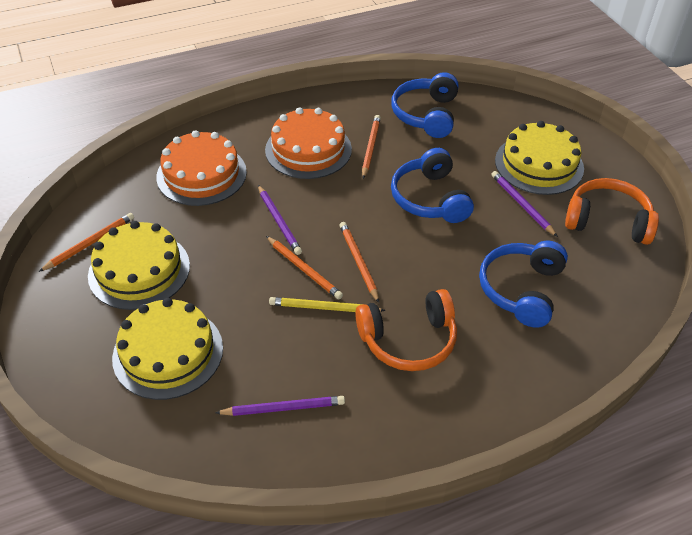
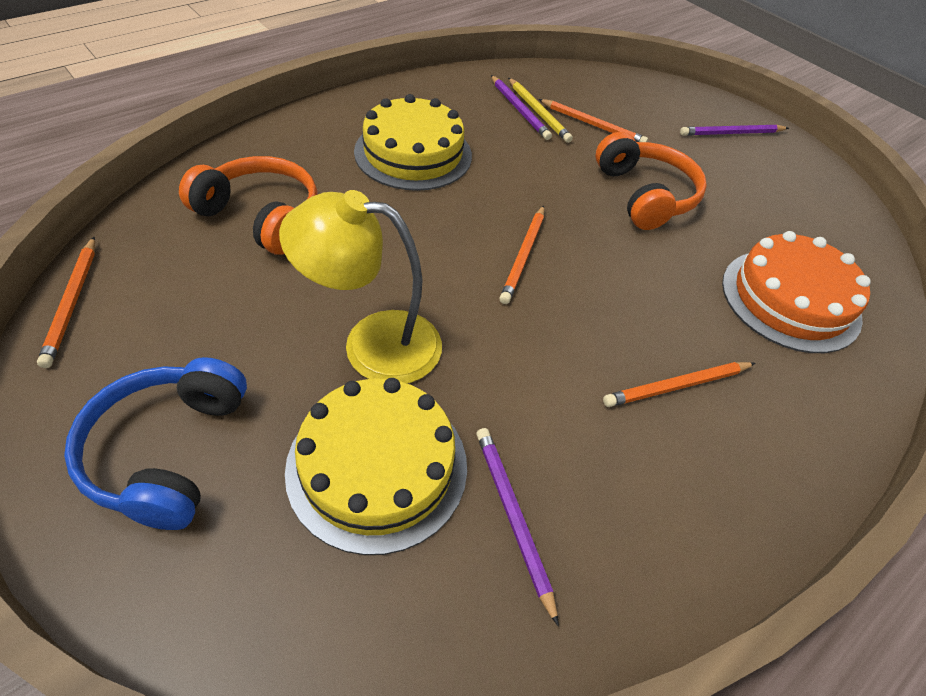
blue headphones: [391,72,459,138] [391,148,474,223] [479,241,568,328] = 3 -> [64,357,247,530] = 1
orange cake: [156,130,247,206] [265,107,352,179] = 2 -> [722,231,871,353] = 1
yellow cake: [88,221,190,310] [112,298,223,400] [495,121,584,195] = 3 -> [285,378,467,555] [354,94,472,191] = 2
yellow lamp: none = 0 -> [279,190,442,384] = 1

